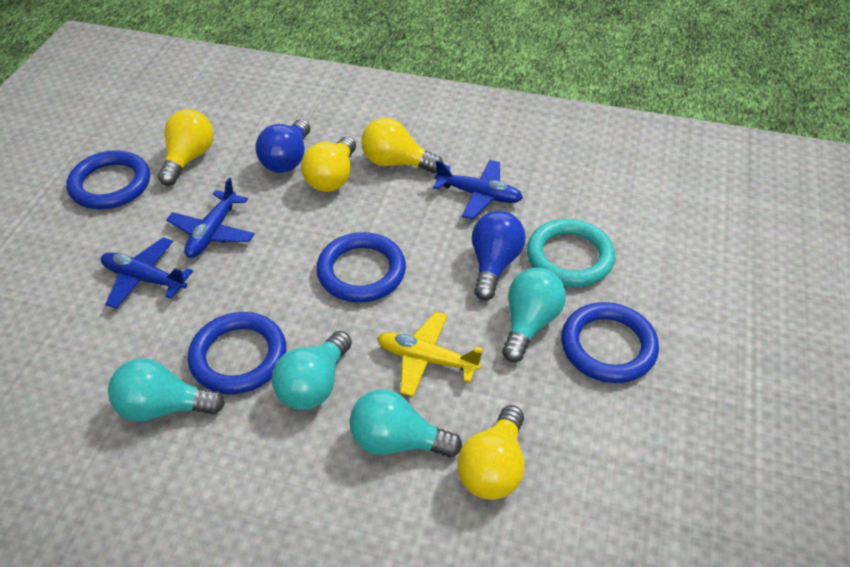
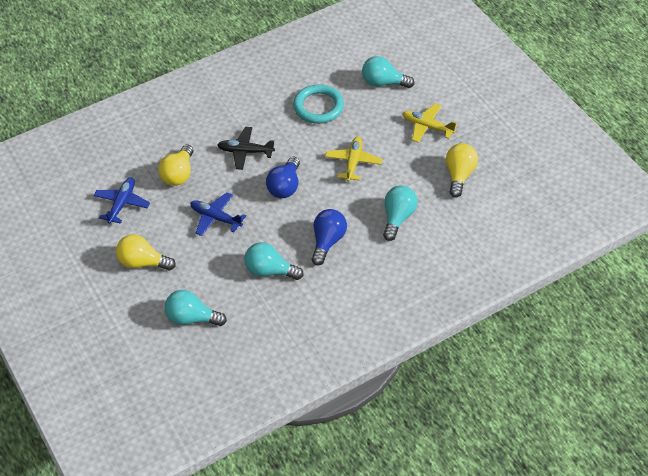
black plane: none = 0 -> [217,127,275,170] = 1
blue plane: [101,237,193,309] [166,178,255,258] [433,160,523,220] = 3 -> [93,177,150,224] [190,192,246,236] = 2
blue ring: [66,150,150,209] [188,312,286,394] [316,232,406,302] [561,302,659,383] = 4 -> none = 0
yellow light bulb: [158,109,214,186] [301,136,356,192] [361,118,443,173] [457,405,525,500] = 4 -> [116,234,176,270] [158,145,193,186] [446,143,478,198] = 3
yellow plane: [377,312,483,397] = 1 -> [325,137,382,182] [402,103,458,143] = 2

